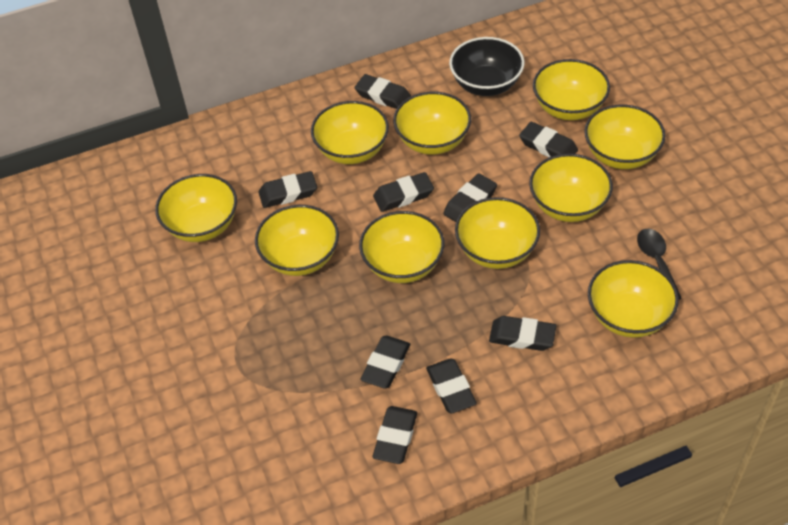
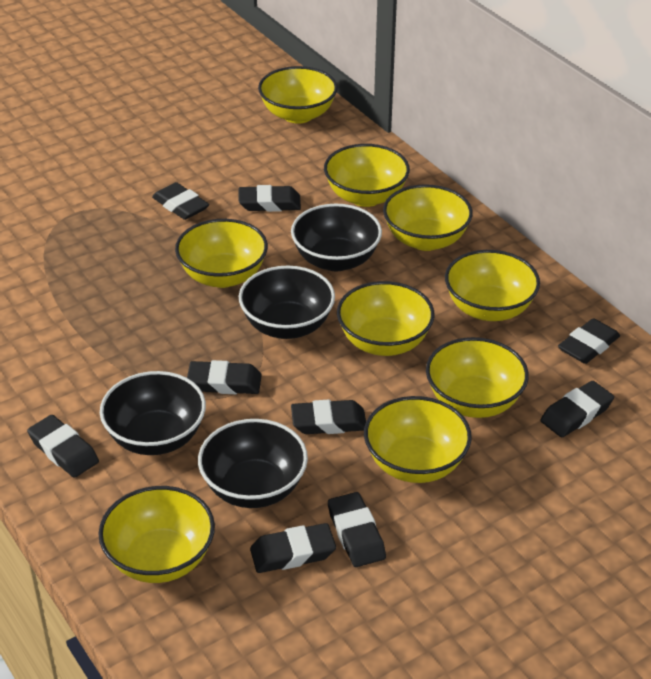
black bowl: [449,37,524,96] = 1 -> [100,371,206,455] [198,419,308,508] [239,266,335,339] [291,204,382,271] = 4
black spoon: [637,229,682,300] = 1 -> none = 0
yellow bowl: [155,174,237,242] [255,205,339,276] [311,101,389,164] [359,211,444,283] [393,92,471,155] [455,197,540,269] [529,154,613,222] [533,59,610,120] [584,105,665,169] [588,260,679,338] = 10 -> [98,486,215,583] [175,219,268,288] [258,66,338,124] [324,144,410,207] [337,281,434,356] [364,396,472,483] [383,184,473,251] [426,337,529,418] [445,250,540,321] = 9

